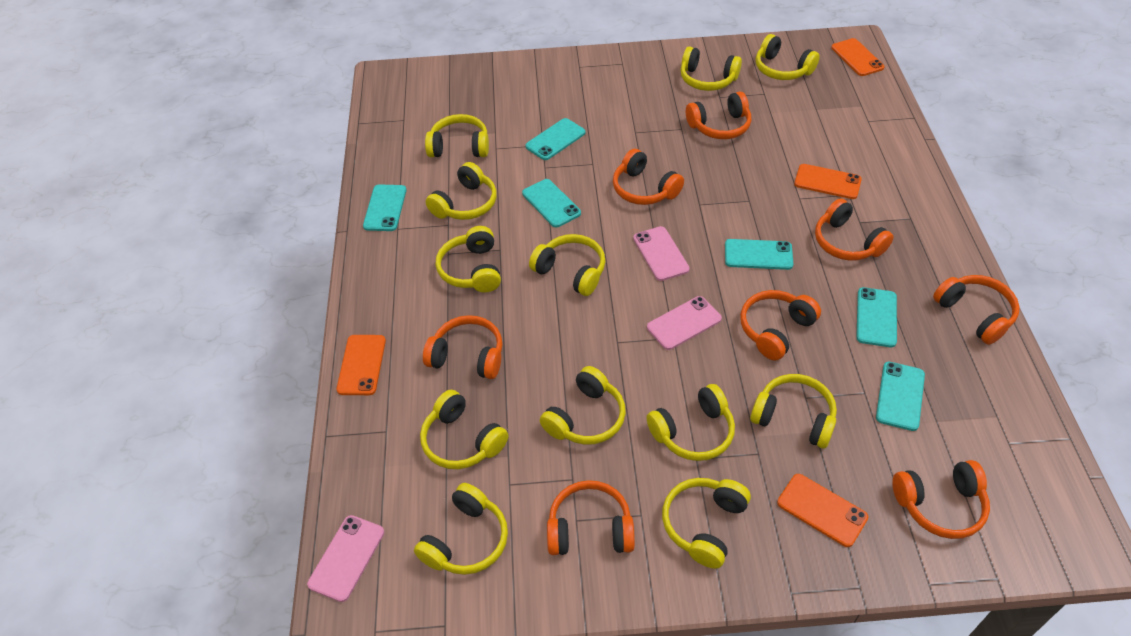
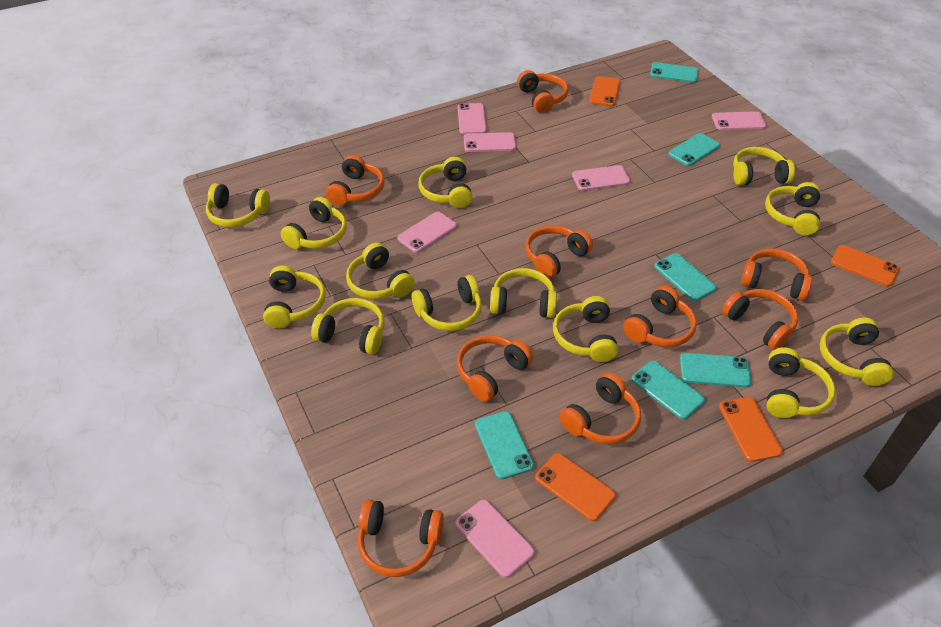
orange headphones: [423,315,503,379] [547,480,635,555] [613,149,684,205] [686,91,751,139] [740,290,821,361] [815,198,894,261] [892,460,990,539] [933,275,1020,345] = 8 -> [326,155,385,206] [357,499,444,577] [456,335,533,402] [517,70,569,113] [525,225,593,279] [560,372,641,444] [623,286,697,347] [722,289,798,350] [741,248,812,301] = 9
pink phone: [307,515,384,602] [633,226,690,281] [647,296,722,350] = 3 -> [397,211,457,253] [455,500,535,578] [458,103,487,134] [464,132,516,152] [572,165,630,191] [712,111,767,130] = 6
yellow headphones: [414,483,508,575] [420,390,508,469] [425,114,489,157] [426,162,497,220] [436,226,501,292] [529,234,605,296] [540,366,626,445] [646,384,735,461] [662,478,751,569] [680,46,742,91] [750,374,837,449] [756,34,820,80] = 12 -> [206,183,270,228] [263,265,326,328] [280,197,347,249] [311,298,385,355] [346,242,415,299] [412,275,482,331] [418,157,472,208] [490,268,557,318] [553,296,618,362] [733,147,795,185] [765,182,820,236] [767,347,836,418] [820,317,894,386] = 13

